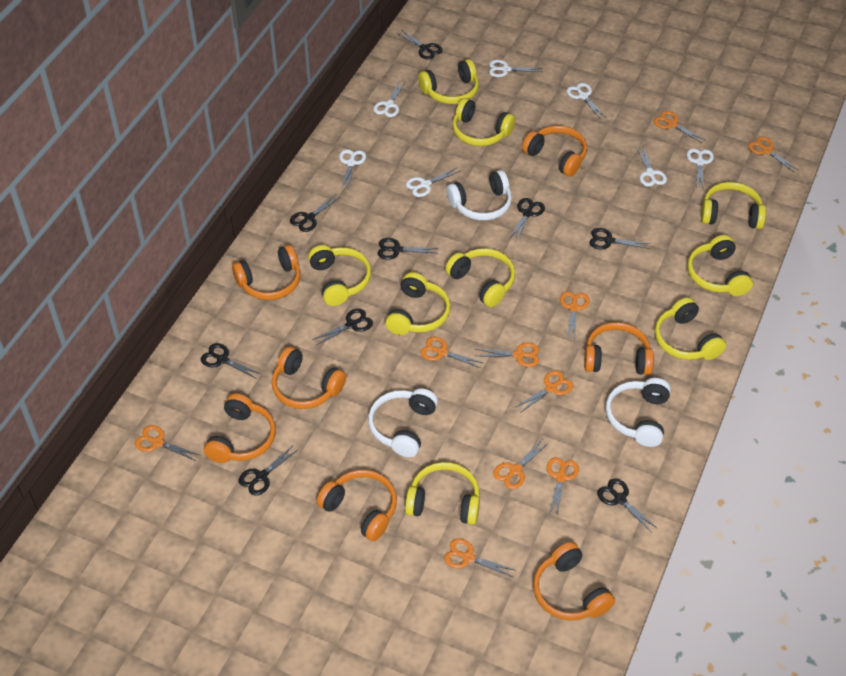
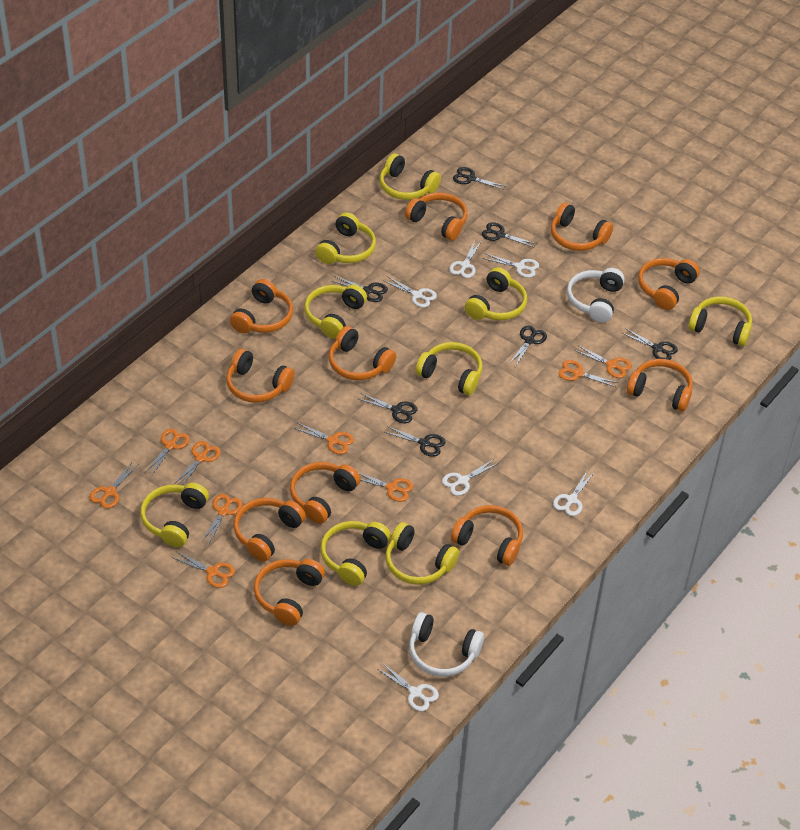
black scissors: [201,343,261,379] [239,445,299,495] [290,194,340,232] [312,308,373,345] [378,238,439,260] [397,30,443,60] [509,198,545,240] [589,228,650,249] [597,478,657,533] = 9 -> [331,276,388,302] [359,393,418,423] [384,426,445,457] [453,167,507,190] [482,222,537,248] [509,325,547,367] [622,328,678,360] = 7
orange headphones: [204,393,276,463] [232,245,301,300] [272,347,346,409] [317,470,397,541] [522,125,587,177] [533,542,615,621] [584,322,654,375] = 7 -> [226,349,295,403] [230,279,293,333] [234,498,306,562] [254,559,325,626] [290,462,361,524] [329,326,396,380] [405,192,468,241] [451,505,523,566] [551,203,613,251] [627,359,693,412] [638,258,700,310] = 11
orange scissors: [135,425,199,461] [420,337,483,369] [444,539,517,577] [475,342,539,367] [493,440,549,489] [516,370,573,413] [547,457,579,516] [560,291,589,340] [654,111,705,143] [748,136,799,173] = 10 -> [89,462,139,509] [145,429,190,475] [173,552,235,588] [174,441,221,485] [201,494,242,545] [294,423,354,454] [358,473,413,502] [558,360,618,387] [574,346,632,378] = 9
white headphones: [368,388,438,457] [446,170,512,221] [606,378,671,447] = 3 -> [409,612,484,677] [567,268,625,323] = 2
white scissors: [339,149,366,190] [373,80,406,117] [406,167,461,197] [489,60,543,77] [566,83,605,118] [636,146,667,187] [687,148,714,191] = 7 -> [378,663,439,711] [384,276,437,308] [442,459,499,496] [449,241,481,278] [483,254,539,278] [553,470,594,516] = 6

